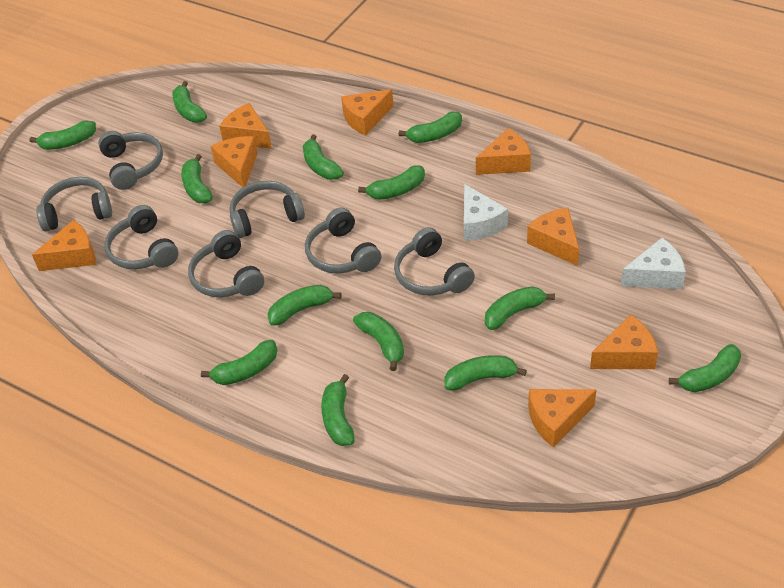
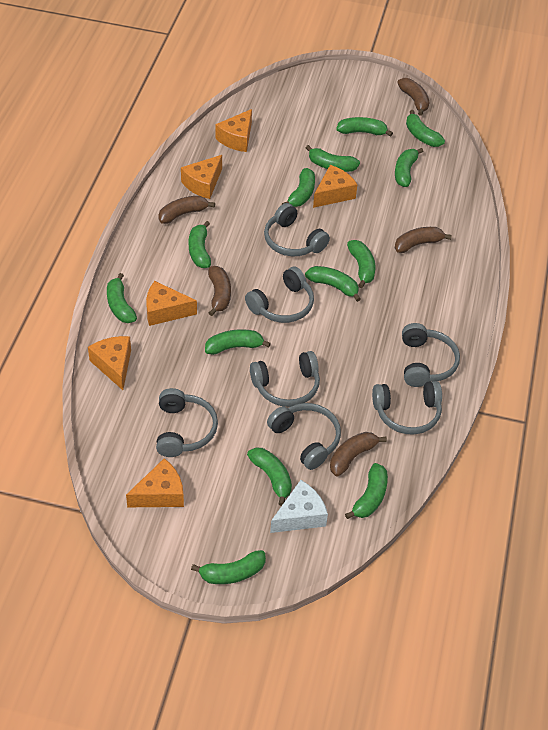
brown banana: none = 0 -> [158,196,215,224] [208,266,231,316] [330,432,387,476] [395,227,452,253] [397,78,429,116] = 5
orange cheese: [32,220,96,271] [211,136,258,187] [219,103,272,149] [341,89,393,136] [476,128,531,175] [527,208,579,266] [528,389,597,448] [590,315,658,369] = 8 -> [88,336,131,390] [126,458,184,507] [146,281,197,326] [181,155,222,199] [215,109,252,152] [313,165,358,208] = 6
white cheese: [464,184,508,241] [621,238,686,289] = 2 -> [270,480,328,533] = 1

